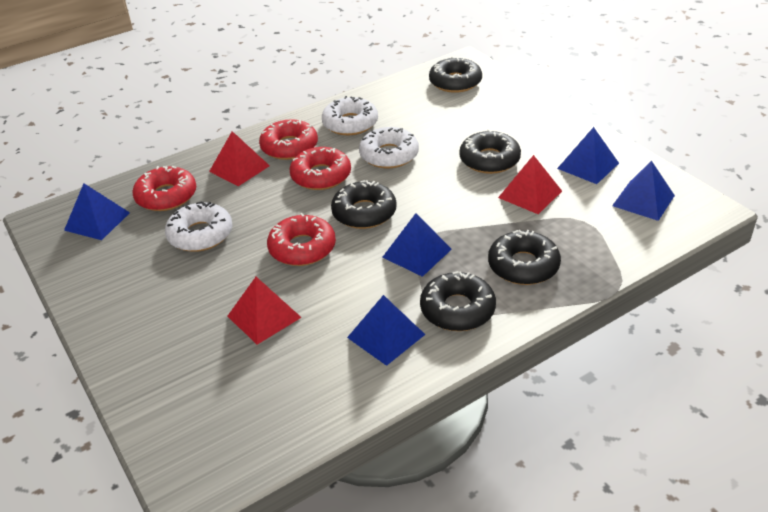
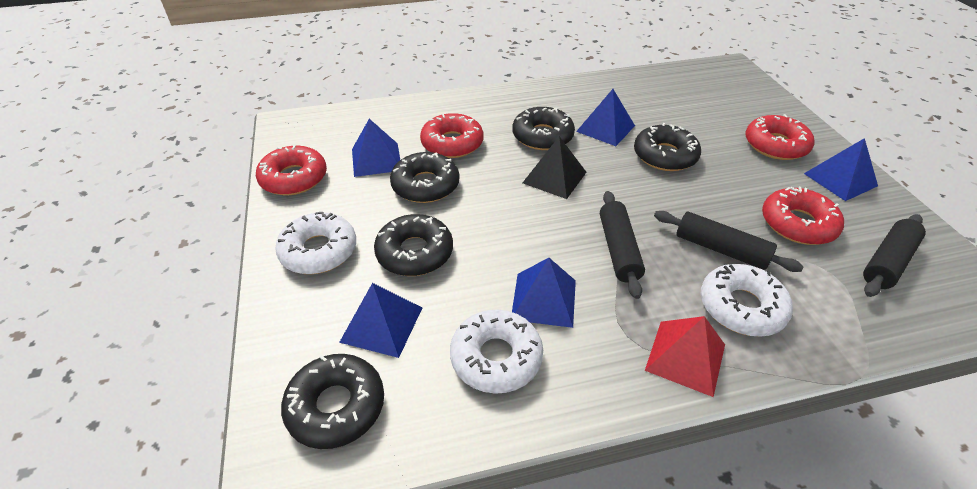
black pyramid: none = 0 -> [523,136,587,199] = 1
black rolling pin: none = 0 -> [600,191,645,299] [654,211,804,272] [863,214,926,297] = 3
red pyramid: [209,131,270,186] [227,277,302,345] [498,155,562,214] = 3 -> [645,316,725,397] = 1

